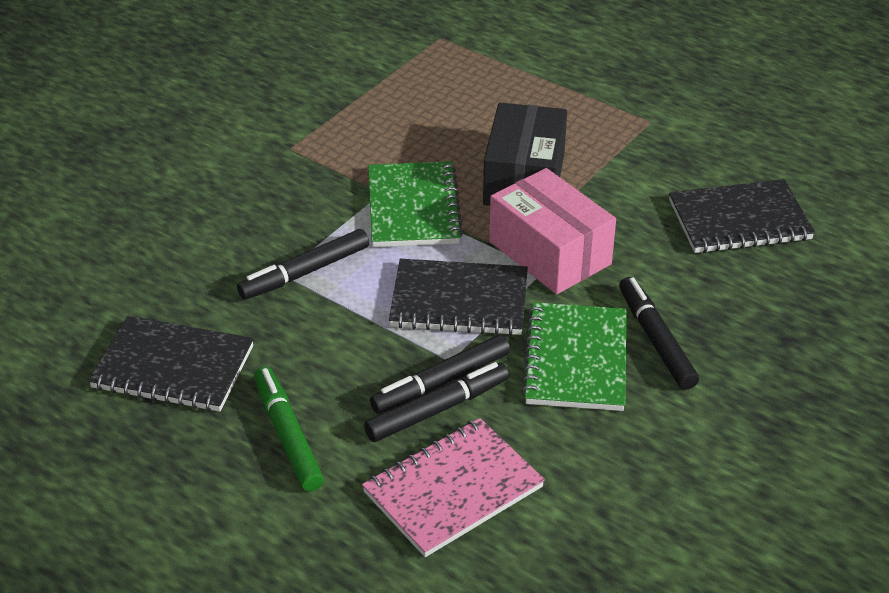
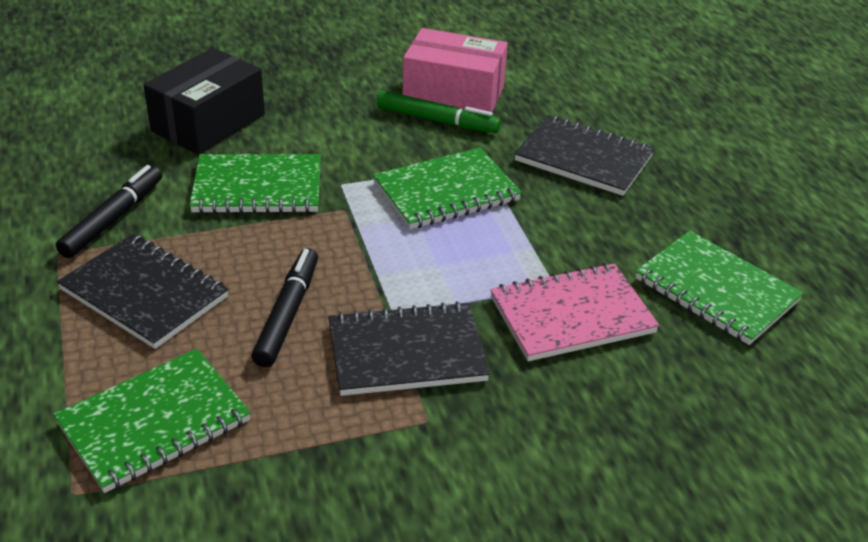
black marker: [237,229,370,300] [364,362,509,442] [370,335,510,414] [619,277,699,390] = 4 -> [56,165,162,258] [252,248,318,367] = 2
green notebook: [368,161,463,247] [521,302,626,411] = 2 -> [54,349,251,493] [189,154,321,213] [373,147,522,229] [636,231,804,345] = 4

